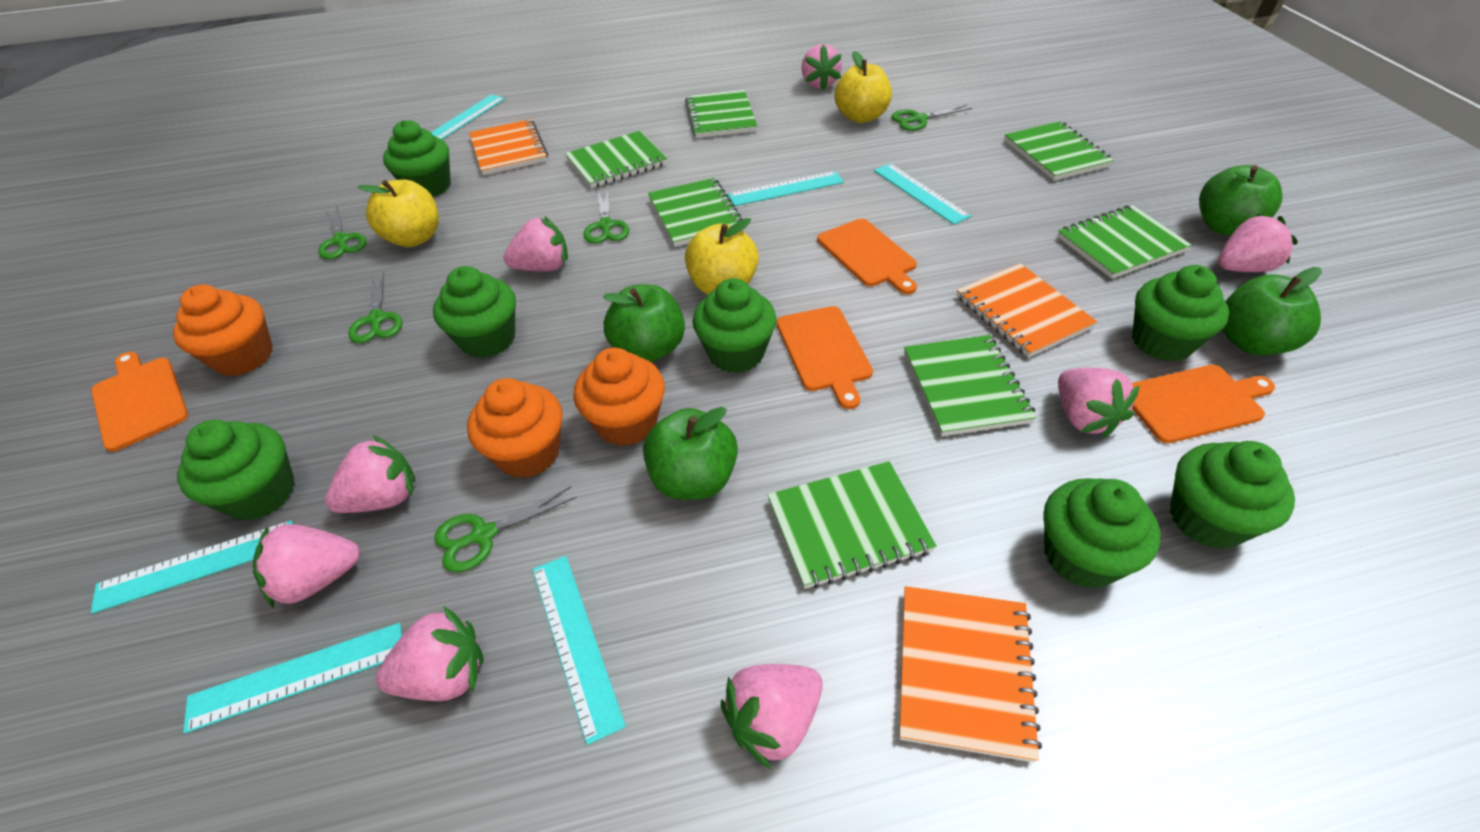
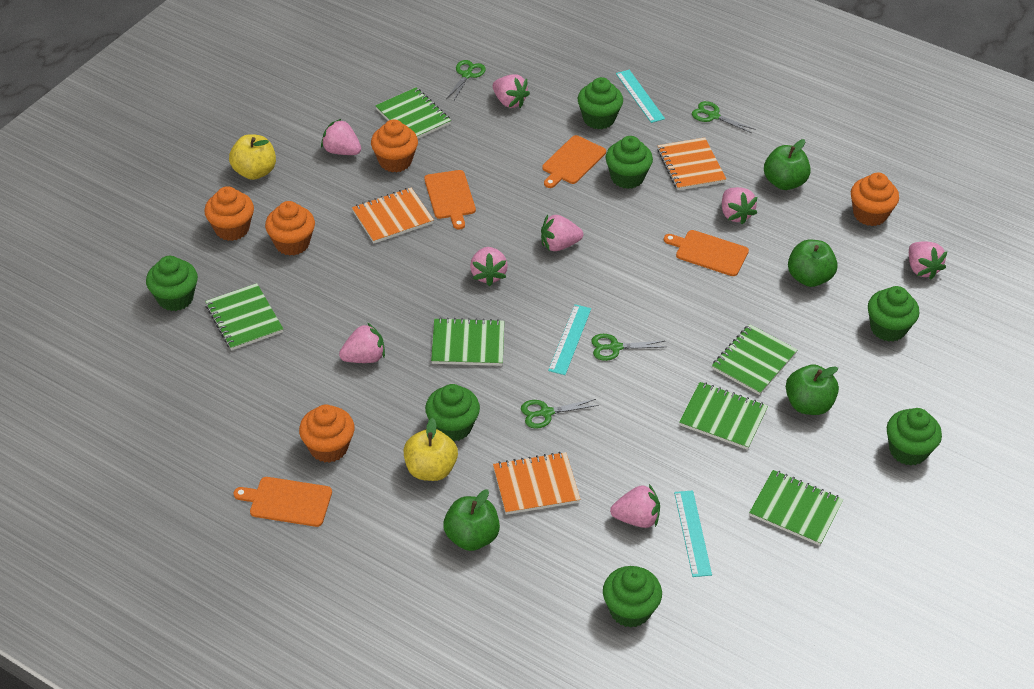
green notebook: [565,131,667,188] [648,178,744,247] [685,90,757,138] [768,461,936,589] [904,335,1037,436] [1004,121,1114,180] [1057,205,1191,279] = 7 -> [205,283,283,350] [375,87,451,139] [431,317,504,366] [679,382,768,450] [712,324,797,395] [749,470,843,546] = 6
green scissors: [318,205,366,260] [348,272,402,343] [434,486,577,572] [584,189,629,244] [891,105,972,131] = 5 -> [446,60,486,102] [521,399,599,429] [591,334,666,361] [692,101,756,133] = 4
orange cupcake: [173,285,273,376] [467,378,563,478] [573,348,665,446] = 3 -> [204,186,254,241] [265,201,315,256] [299,405,354,463] [371,119,418,173] [851,173,899,226] = 5
turquoise ruler: [91,520,293,614] [183,623,402,734] [431,94,505,139] [533,556,626,745] [728,171,844,206] [874,163,971,225] = 6 -> [548,304,591,375] [616,70,665,123] [674,490,712,577] = 3
yellow apple: [358,180,439,247] [685,218,759,295] [835,51,892,123] = 3 -> [229,134,276,180] [404,418,458,481] = 2

